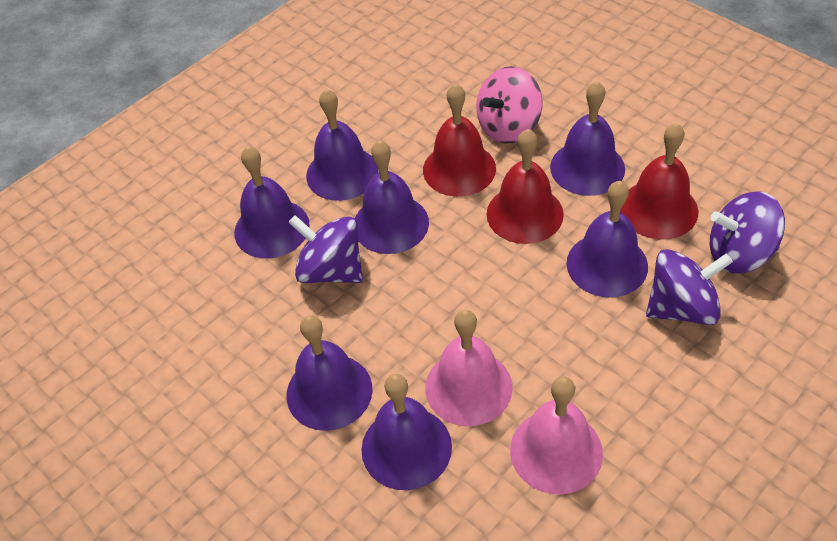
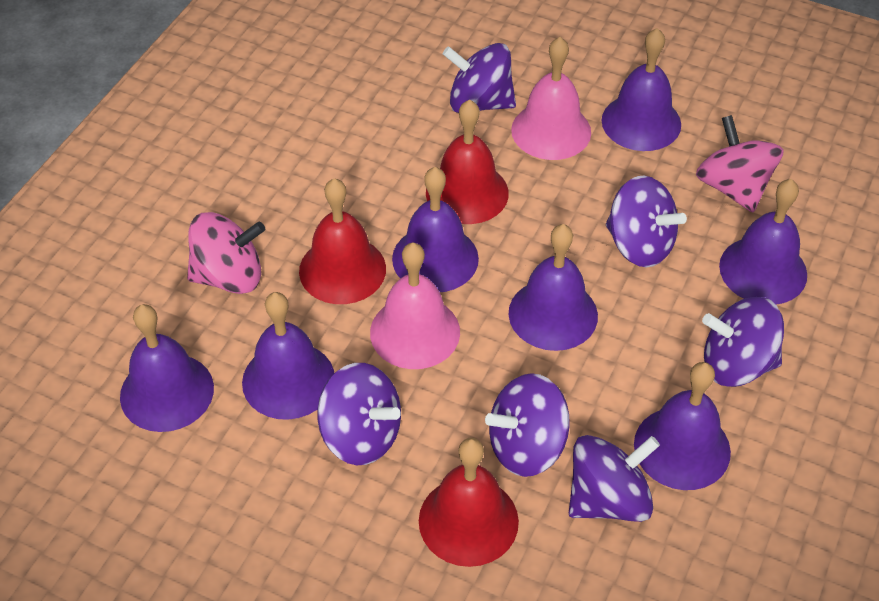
pink spinning top: [476,66,542,144] = 1 -> [187,212,265,294] [696,115,784,212] = 2
purple spinning top: [288,215,363,283] [646,249,733,325] [710,191,785,273] = 3 -> [317,363,401,465] [443,43,516,113] [485,373,570,477] [569,435,660,522] [606,176,687,267] [702,297,784,387] = 6

